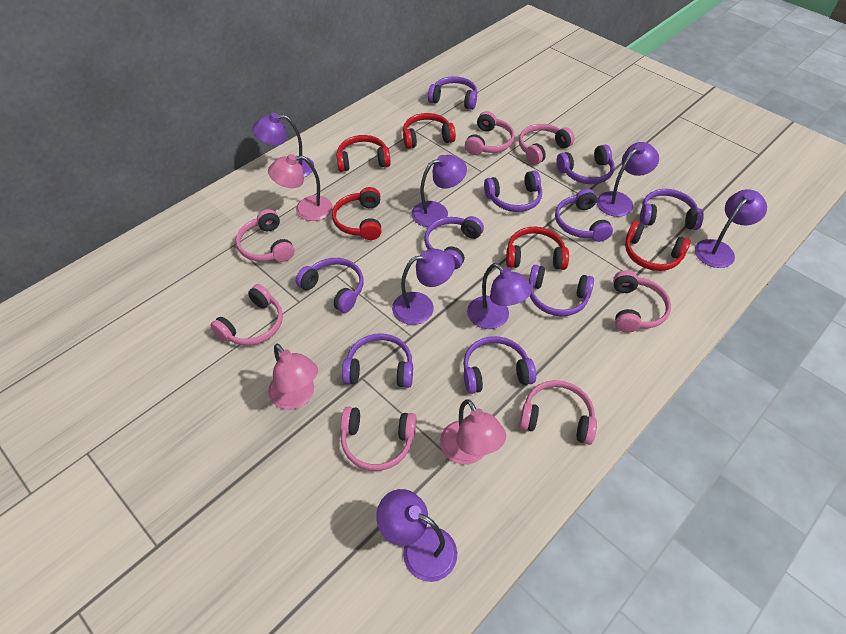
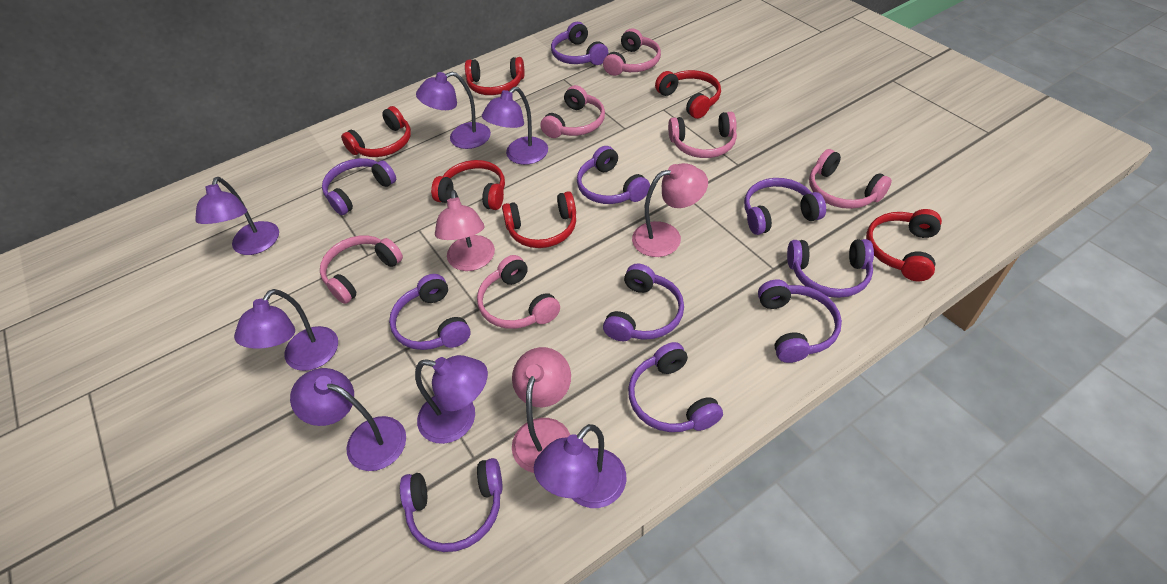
pink headphones: [210,284,283,345] [235,209,295,262] [341,407,417,471] [465,111,515,155] [519,124,575,165] [519,380,597,445] [613,270,671,332] = 7 -> [320,235,403,304] [477,255,560,329] [540,85,605,138] [603,28,661,76] [668,112,737,158] [809,149,892,209] = 6
red headphones: [332,187,381,240] [336,135,391,172] [403,113,456,149] [506,227,569,270] [625,221,691,271] = 5 -> [341,106,411,157] [431,160,505,210] [465,57,525,95] [502,191,576,248] [655,70,721,119] [866,209,942,281] = 6

